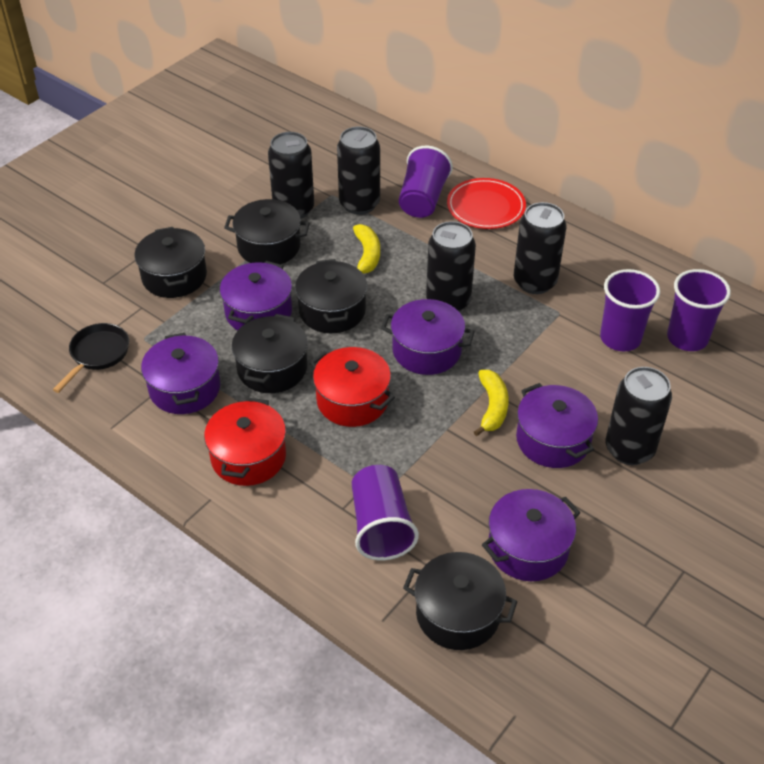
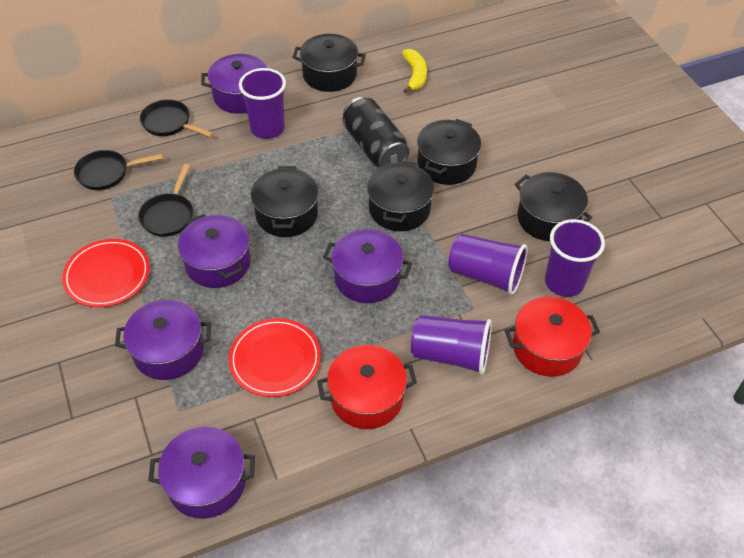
black can: [268,132,314,219] [337,126,380,215] [426,221,476,312] [514,202,566,294] [606,367,672,465] = 5 -> [343,97,409,168] = 1
black pan: [53,323,129,393] = 1 -> [74,150,163,190] [138,164,193,237] [140,99,214,137] = 3
red plate: [447,178,526,229] = 1 -> [62,239,150,307] [229,318,321,397] = 2
yellow banana: [353,224,380,274] [474,370,509,436] = 2 -> [402,49,427,93] = 1

